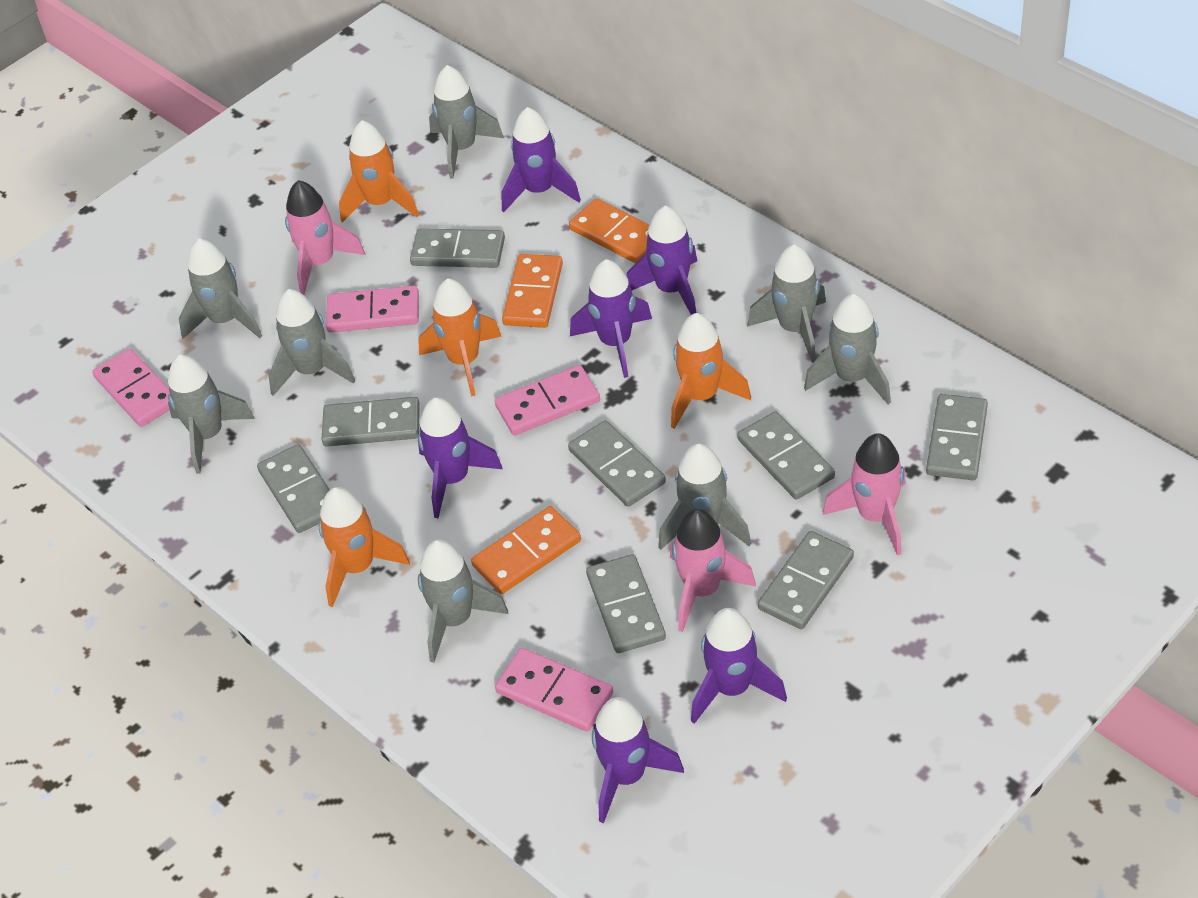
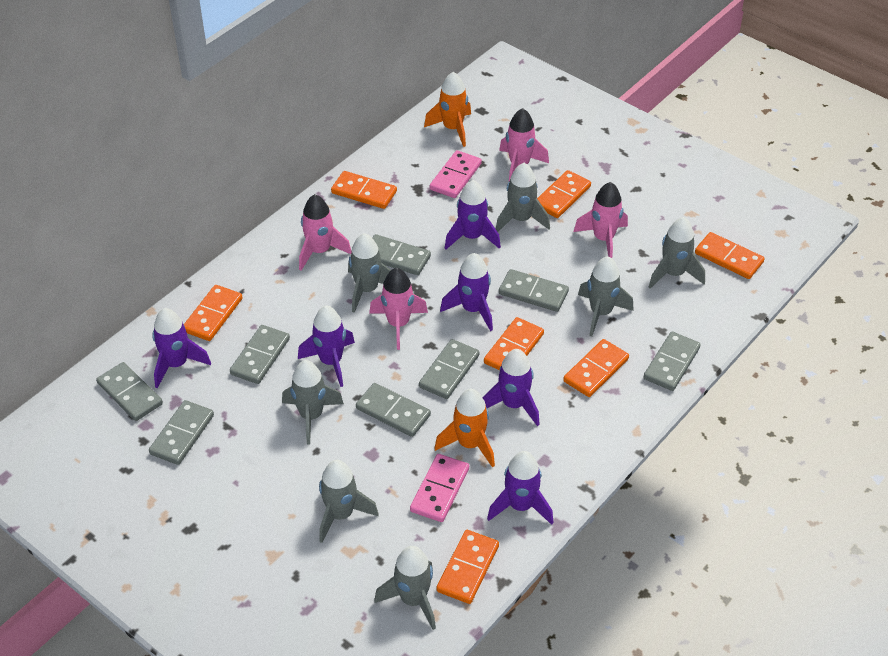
grey rocket: [168,355,255,474] [179,238,262,339] [268,289,355,396] [418,540,508,663] [429,65,504,179] [658,444,751,550] [747,244,826,363] [804,294,891,404] = 8 -> [282,360,344,445] [319,460,379,543] [348,233,391,313] [374,546,436,630] [496,163,550,232] [578,256,634,336] [649,217,705,289] = 7
orange domino: [471,506,581,594] [502,254,563,328] [569,198,649,263] = 3 -> [184,285,243,341] [331,171,397,209] [436,530,499,604] [484,317,544,370] [537,170,591,218] [563,339,629,397] [695,232,765,279] = 7
orange rocket: [319,487,410,607] [339,120,419,223] [419,278,502,396] [671,313,751,429] = 4 -> [424,72,471,147] [434,389,495,468] = 2
pink domino: [92,348,170,427] [326,286,419,333] [495,365,600,436] [495,648,614,732] = 4 -> [410,454,469,522] [430,150,482,198] = 2
pink rocket: [285,180,365,295] [670,509,756,632] [823,433,906,555] = 3 -> [299,194,351,271] [369,268,428,350] [499,108,549,181] [573,182,628,258] = 4

